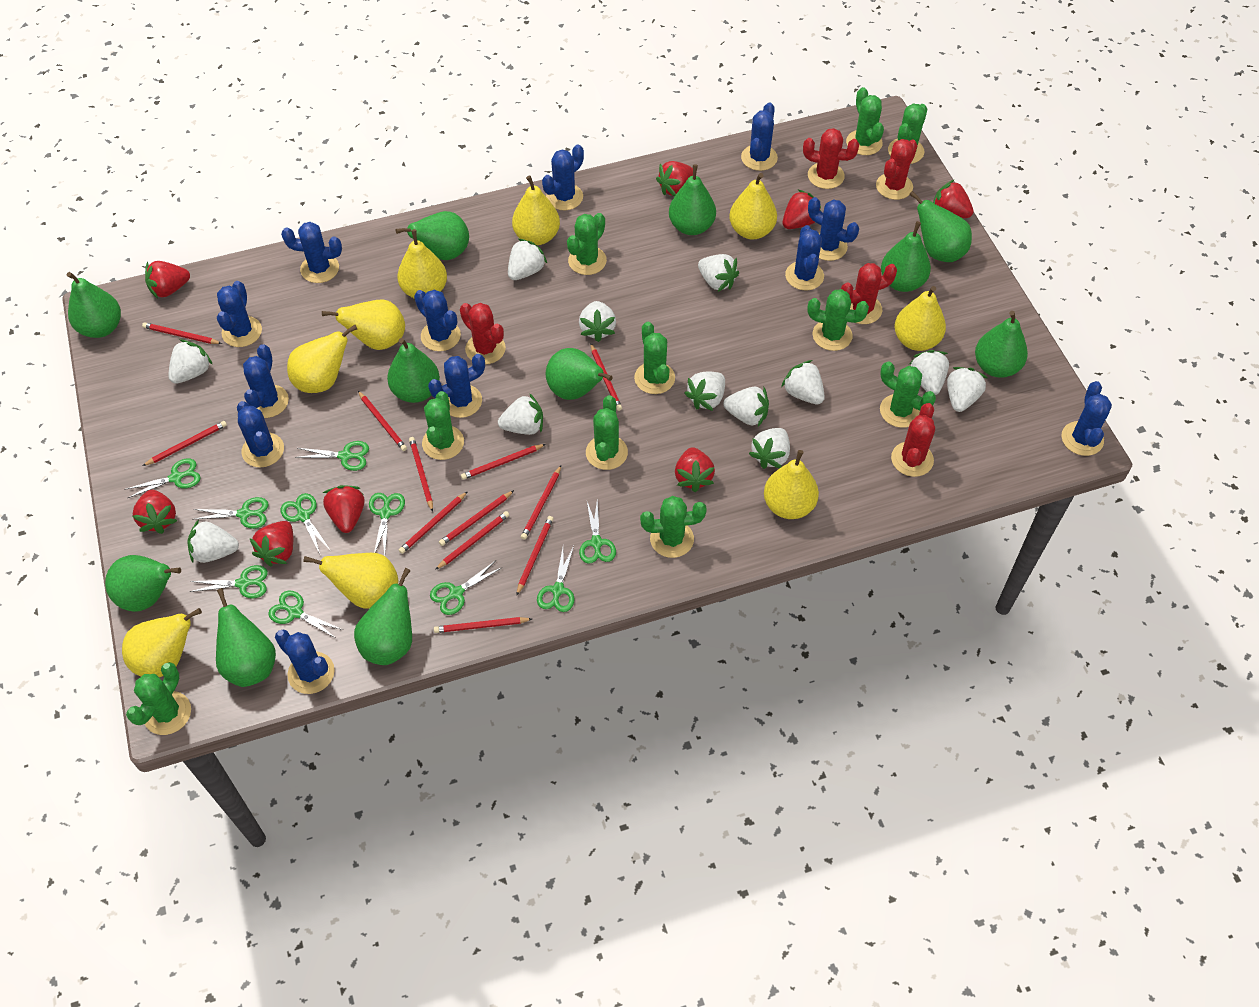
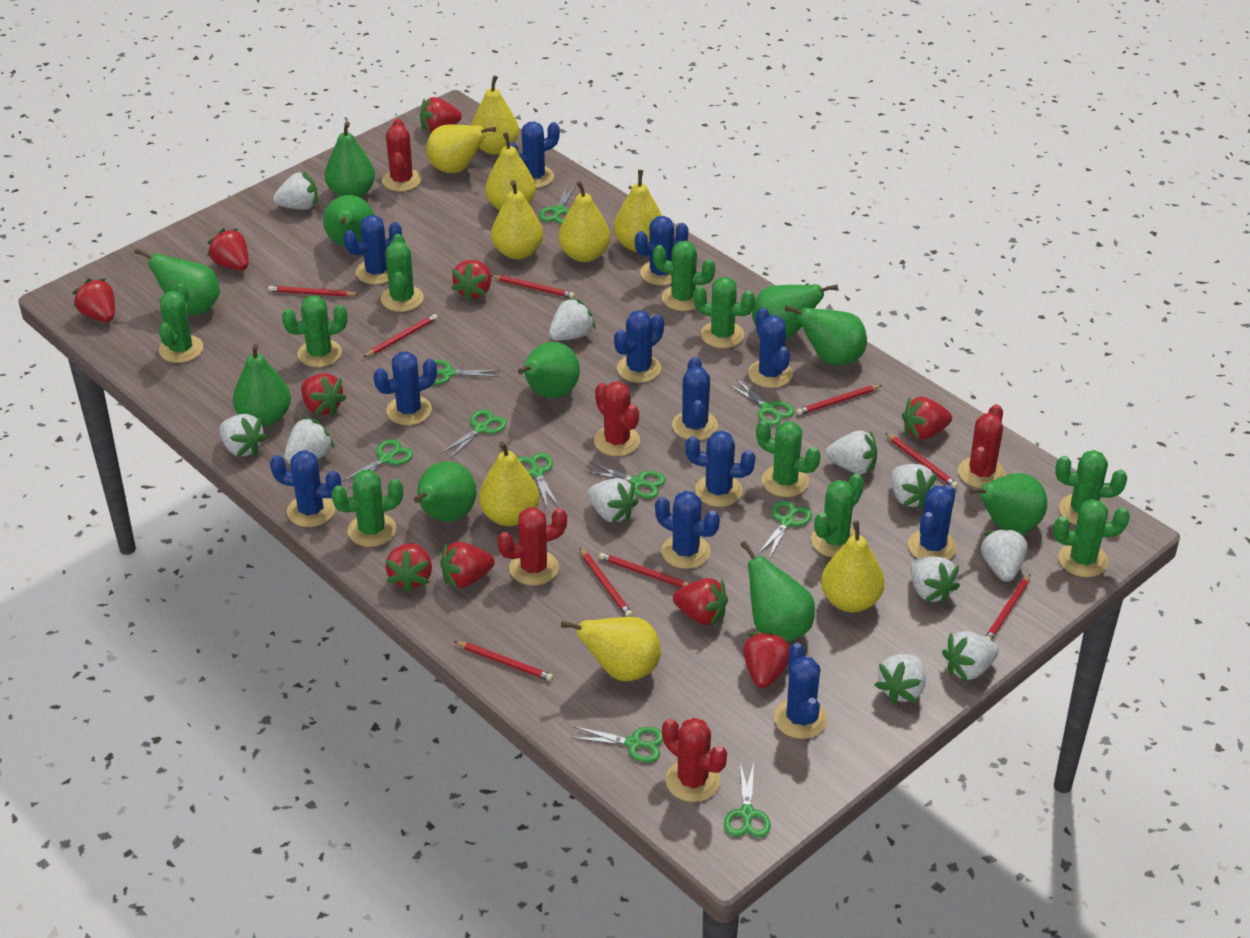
green pear: [67,272,121,338] [105,555,181,612] [216,588,276,687] [354,568,412,665] [387,338,440,403] [395,211,469,260] [546,348,613,400] [669,164,716,235] [881,221,931,292] [909,191,972,262] [975,311,1028,378] = 11 -> [135,248,220,315] [233,344,291,427] [323,195,374,246] [325,122,375,197] [414,461,477,522] [518,342,580,398] [740,541,815,643] [752,284,838,338] [785,305,867,365] [969,473,1047,532] = 10
red pencil: [142,322,222,344] [143,421,227,466] [358,391,407,451] [399,491,468,554] [409,437,433,512] [434,617,532,633] [435,511,509,570] [439,490,514,546] [461,444,546,480] [516,516,553,596] [521,465,561,540] [590,343,622,411] = 12 -> [268,286,359,297] [363,314,438,357] [454,641,553,681] [491,275,575,298] [579,547,633,617] [599,553,688,588] [796,385,882,415] [886,433,958,489] [985,574,1030,641] = 9
red strawberry: [132,490,177,534] [145,261,190,299] [250,521,293,566] [323,485,365,533] [656,161,693,197] [675,447,715,492] [783,190,821,229] [933,179,974,218] = 8 -> [73,279,115,322] [207,229,249,270] [301,373,347,416] [385,543,432,593] [420,97,462,133] [440,542,495,589] [451,260,491,302] [673,578,728,627] [743,631,791,688] [902,397,952,440] = 10
white strawberry: [169,339,213,384] [187,519,239,563] [498,393,543,435] [508,239,547,280] [579,301,616,342] [684,372,725,411] [698,254,739,292] [723,387,769,427] [749,428,790,469] [781,360,825,404] [910,350,949,395] [947,367,987,412] = 12 -> [219,414,267,457] [273,171,318,210] [284,417,335,464] [549,297,596,340] [588,478,639,523] [826,430,877,475] [875,654,926,704] [891,464,937,510] [910,557,960,604] [942,631,999,681] [981,527,1028,582] = 11

